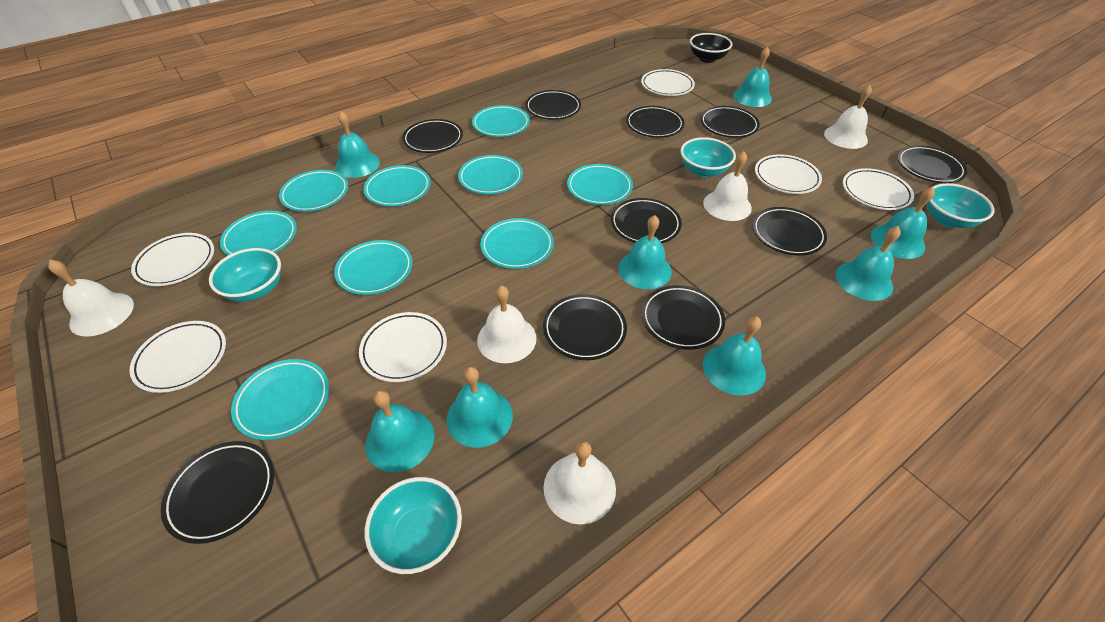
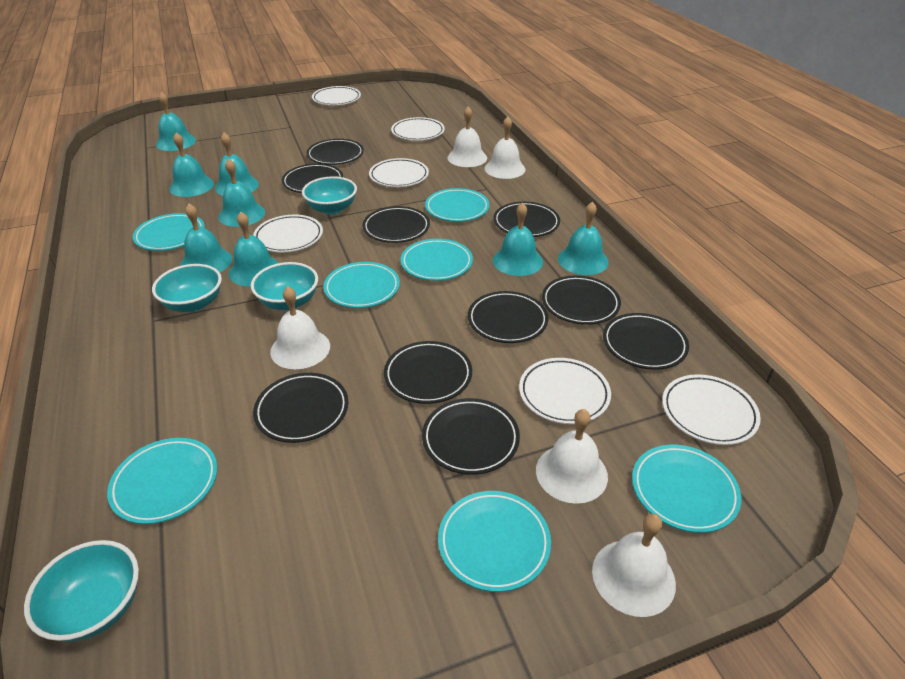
black bowl: [690,33,732,63] = 1 -> none = 0
turquoise plate: [220,211,297,255] [231,359,329,440] [279,170,348,212] [334,240,413,295] [363,165,431,206] [458,155,523,194] [472,105,530,137] [480,218,554,269] [567,164,633,205] = 9 -> [107,438,217,524] [133,213,205,251] [323,262,400,308] [401,239,473,281] [425,188,490,222] [438,491,551,592] [632,445,741,533] = 7

